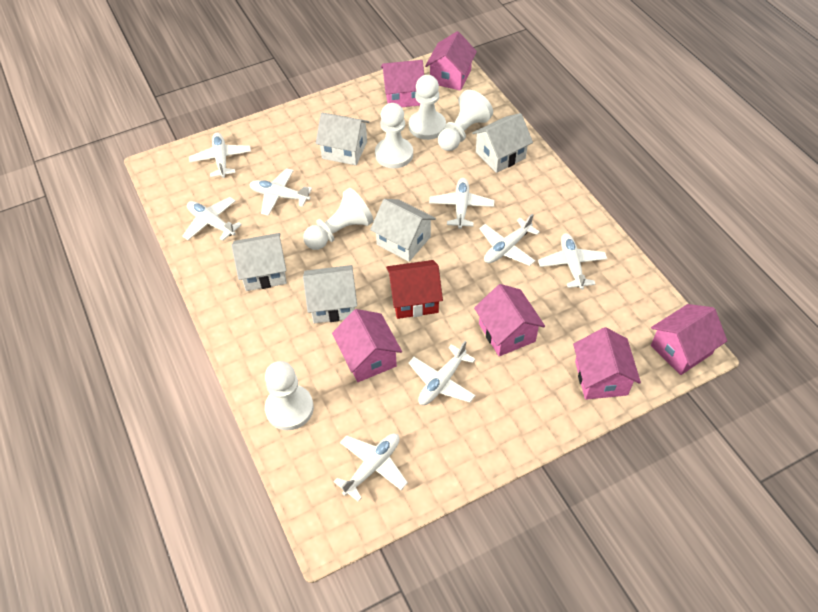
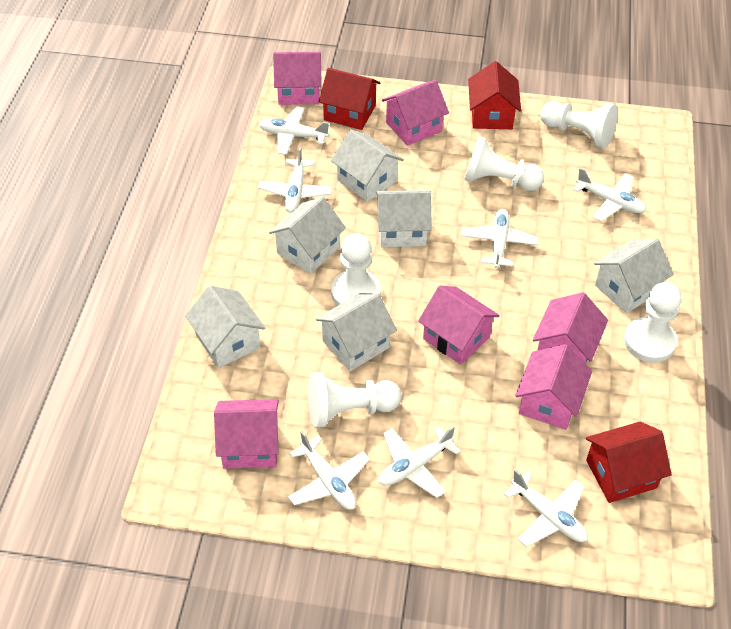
red house: [386,260,443,319] = 1 -> [319,68,381,130] [468,61,521,129] [586,422,672,503] = 3
white house: [231,233,287,291] [303,265,357,323] [316,113,370,165] [370,199,436,262] [472,113,533,173] = 5 -> [185,286,265,368] [269,197,346,274] [316,293,397,371] [331,129,404,202] [376,190,432,247] [594,239,674,313] = 6
white plane: [182,197,242,241] [189,133,251,178] [249,168,312,216] [334,433,408,502] [408,341,476,405] [429,178,494,229] [479,214,540,266] [538,233,607,290] = 8 -> [258,147,333,213] [259,106,329,155] [288,431,370,510] [379,426,461,498] [461,209,538,268] [504,469,588,547] [573,168,646,222] = 7

